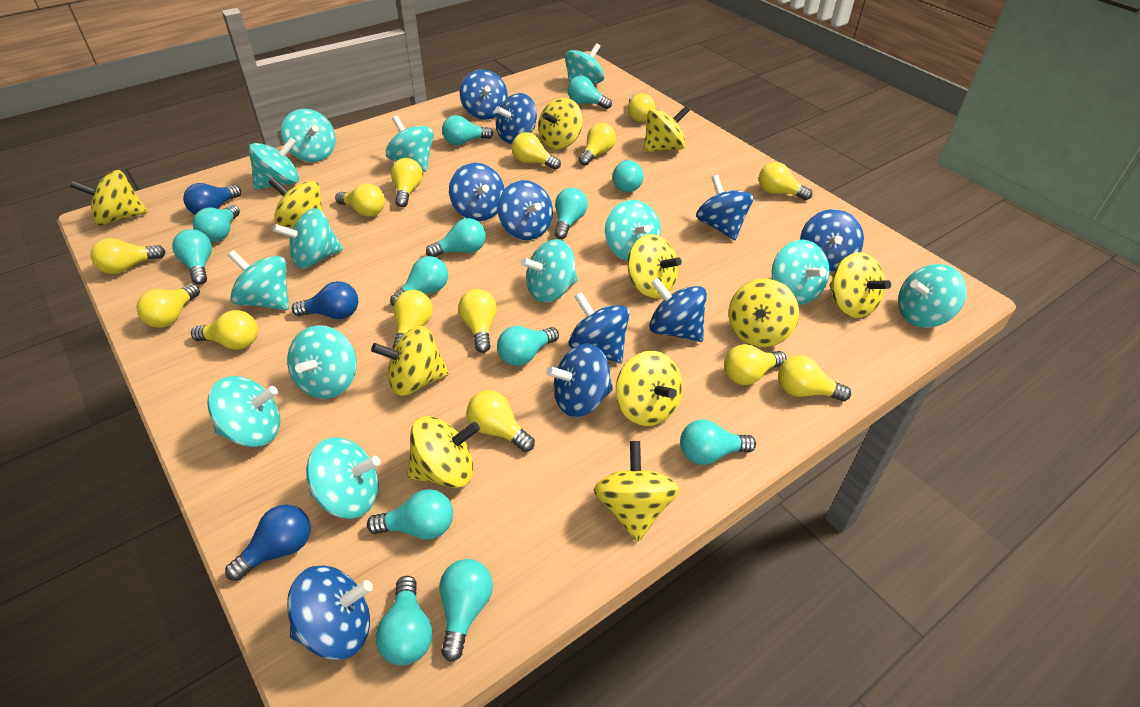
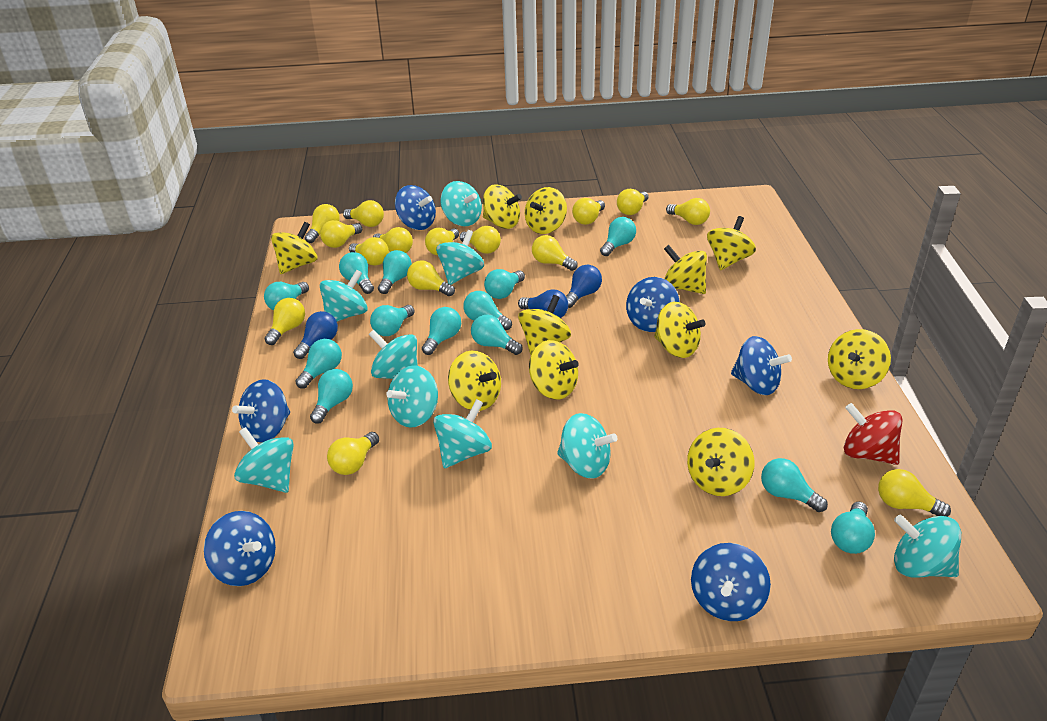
blue spinning top: [287,566,373,660] [449,163,505,221] [460,70,508,120] [495,93,537,144] [498,180,553,240] [546,344,613,417] [569,292,630,363] [649,277,707,342] [696,175,753,240] [800,209,864,271] = 10 -> [204,511,276,586] [232,379,290,442] [395,185,436,230] [626,277,679,332] [691,543,771,621] [731,336,792,395] = 6
red spinning top: none = 0 -> [844,403,903,465] = 1
turquoise spinning top: [207,376,280,447] [228,250,289,310] [249,137,299,190] [273,208,343,269] [281,109,336,162] [287,325,357,399] [306,437,380,519] [386,116,434,172] [521,239,578,303] [565,43,604,84] [605,200,661,261] [772,240,830,305] [898,264,967,327] = 13 -> [234,427,294,493] [320,270,368,321] [369,330,418,379] [386,365,438,428] [433,399,492,468] [436,230,484,285] [441,181,482,226] [557,413,617,479] [894,515,961,578] = 9
yellow light bulb: [90,238,166,274] [136,283,200,328] [191,310,258,350] [335,183,385,217] [391,158,423,207] [393,290,433,349] [458,289,497,353] [467,390,535,452] [512,132,561,170] [579,123,616,166] [628,93,655,122] [724,344,787,385] [759,162,812,200] [778,355,851,402] = 14 -> [265,298,305,345] [305,204,340,243] [320,220,362,248] [327,432,379,475] [343,200,384,227] [349,237,389,266] [373,227,413,253] [407,260,455,296] [425,228,459,255] [460,226,501,254] [532,235,578,271] [572,198,605,225] [617,189,649,215] [666,198,710,225] [878,469,951,517] = 15

